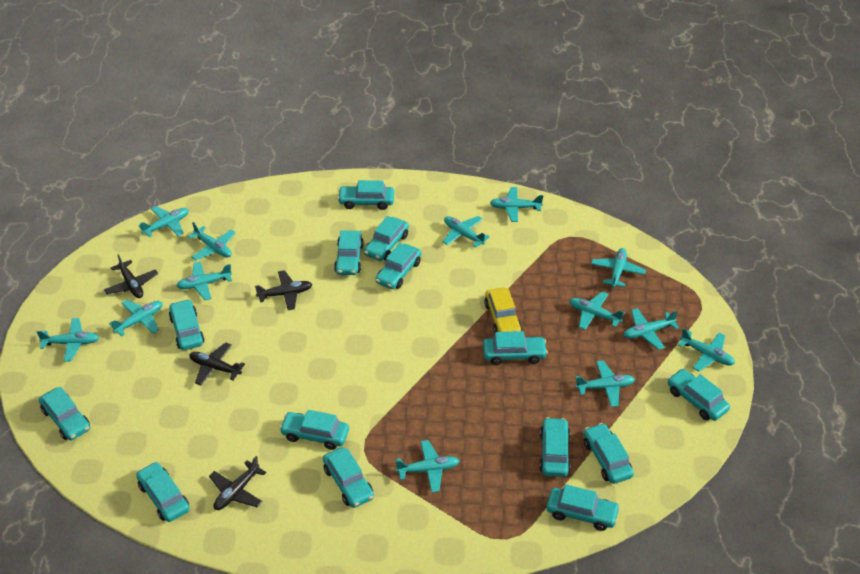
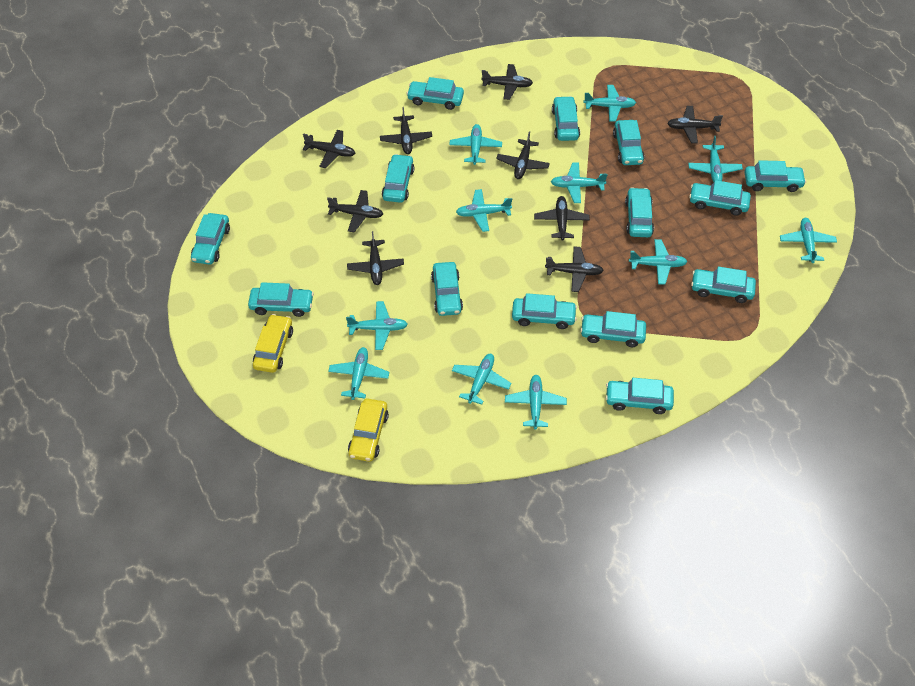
black plane: [104,254,158,298] [189,342,245,386] [209,456,266,510] [255,270,312,310] = 4 -> [303,130,355,168] [327,190,383,232] [347,231,404,285] [380,107,432,154] [481,64,533,100] [496,131,550,179] [534,196,590,241] [545,246,604,292] [667,106,723,144] = 9
turquoise plane: [37,318,99,362] [109,300,163,336] [139,206,189,237] [176,261,232,300] [188,222,236,260] [395,440,459,493] [443,216,490,248] [490,187,543,222] [569,292,625,330] [575,360,635,407] [591,248,646,288] [624,308,679,350] [678,328,735,371] = 13 -> [328,347,389,400] [346,301,408,350] [449,124,502,165] [452,354,511,405] [456,189,512,232] [505,375,567,430] [551,162,608,203] [584,85,636,122] [629,239,687,284] [688,136,743,182] [780,218,837,263] = 11
yellow car: [484,288,522,333] = 1 -> [253,314,293,373] [348,399,389,462] = 2

